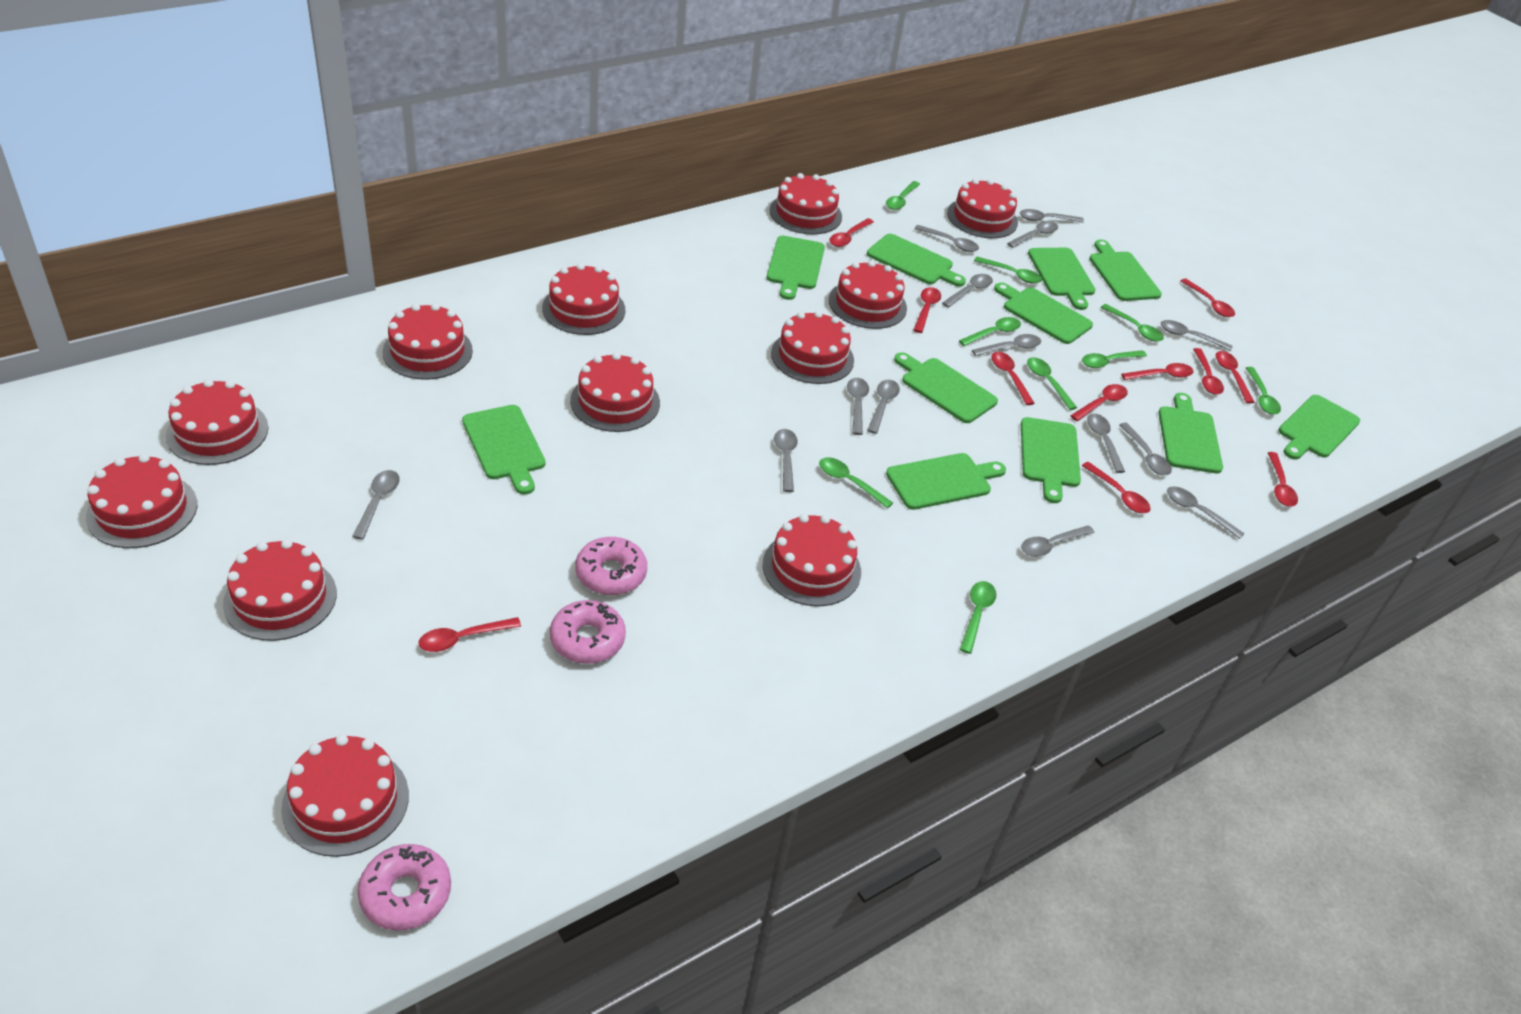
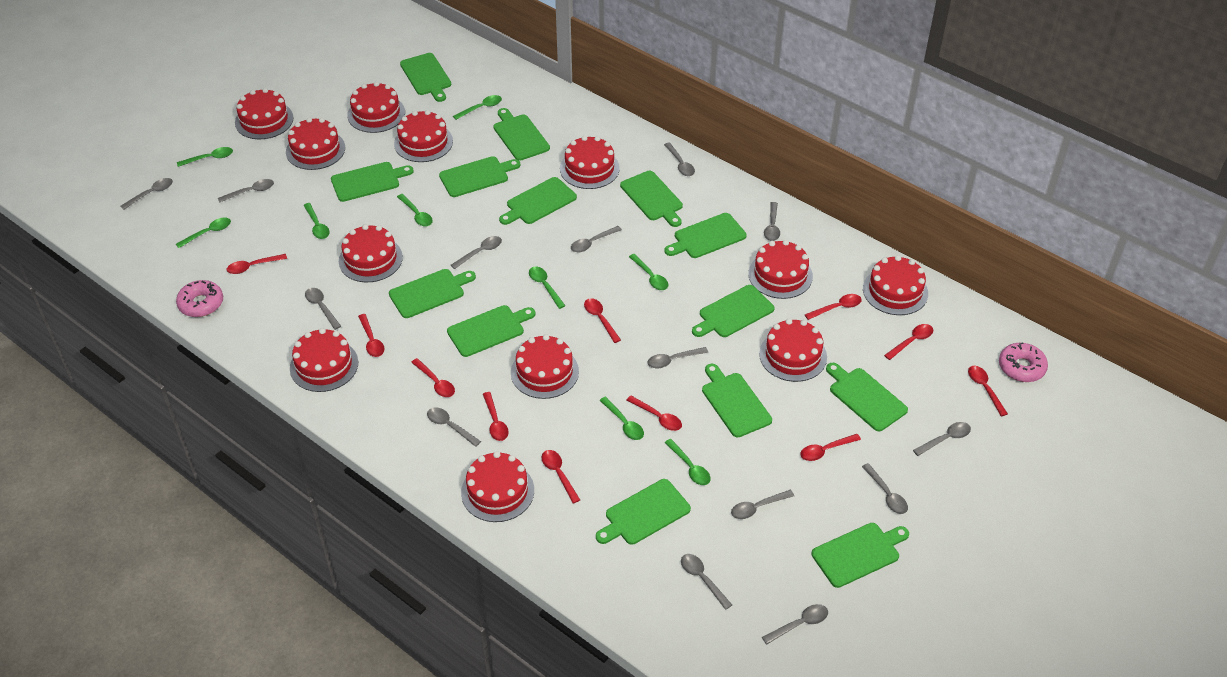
green cutting board: [462,405,546,495] [767,236,825,300] [867,234,966,287] [886,453,1006,510] [894,352,998,423] [994,283,1093,344] [1021,417,1081,503] [1028,248,1095,310] [1089,239,1162,301] [1158,393,1223,473] [1278,395,1360,460] = 11 -> [331,162,414,202] [389,269,476,318] [400,53,451,102] [439,156,520,197] [447,305,535,357] [494,108,550,161] [499,177,577,225] [596,479,691,545] [620,171,683,227] [664,213,747,258] [692,285,775,337] [702,364,772,437] [811,523,909,588] [826,363,908,431] = 14
pink donut: [357,844,451,931] [550,600,626,664] [575,537,647,595] = 3 -> [176,280,223,317] [999,342,1048,382] = 2

